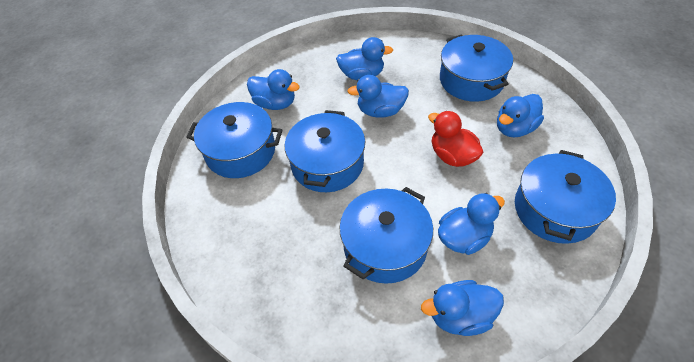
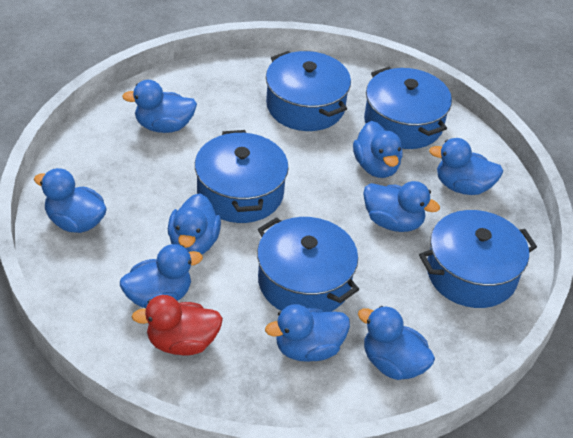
blue duck: [247,69,300,110] [336,37,393,80] [347,75,409,118] [421,280,504,336] [438,193,505,255] [497,94,544,137] = 6 -> [34,168,107,233] [120,244,203,309] [122,80,197,133] [168,193,221,254] [265,304,350,362] [353,121,403,178] [358,306,435,380] [363,181,440,232] [429,138,503,195] = 9

